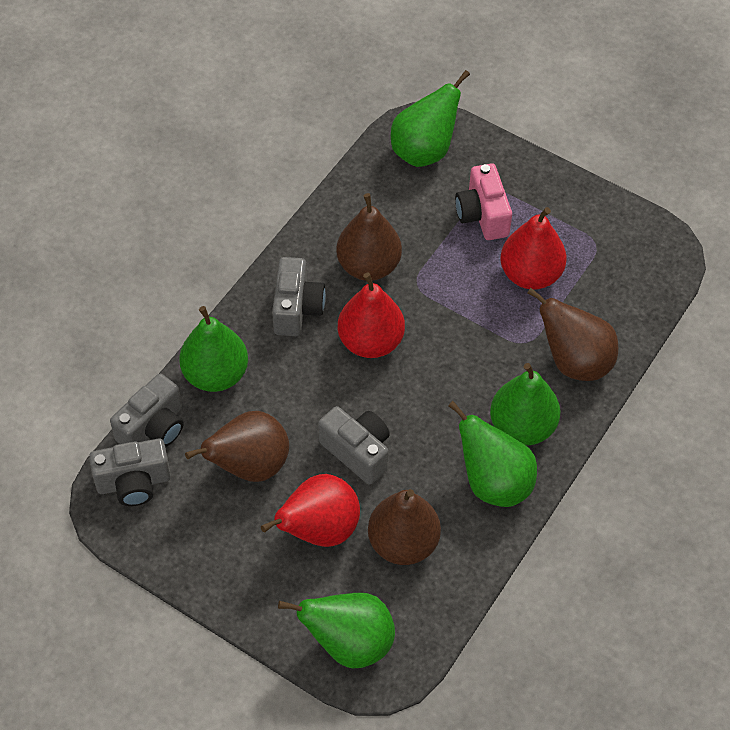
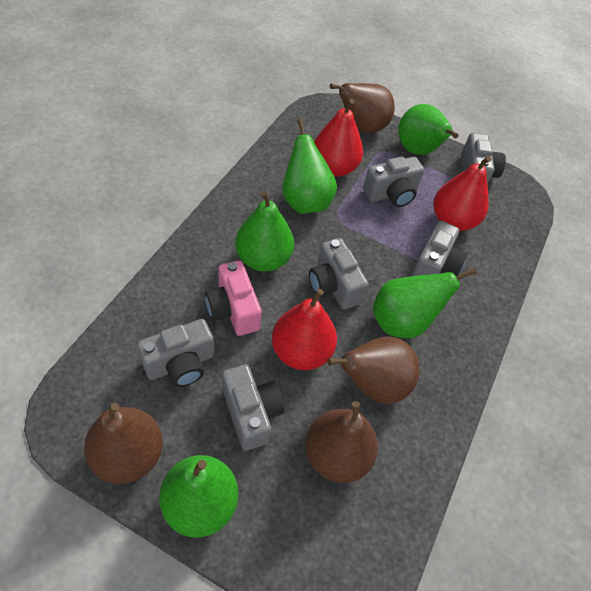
grey camera: [89,438,171,506] [110,374,183,447] [272,257,326,336] [318,406,390,485] = 4 -> [137,319,214,387] [222,365,284,451] [309,238,368,309] [363,157,424,207] [411,221,468,276] [461,133,506,184] = 6

